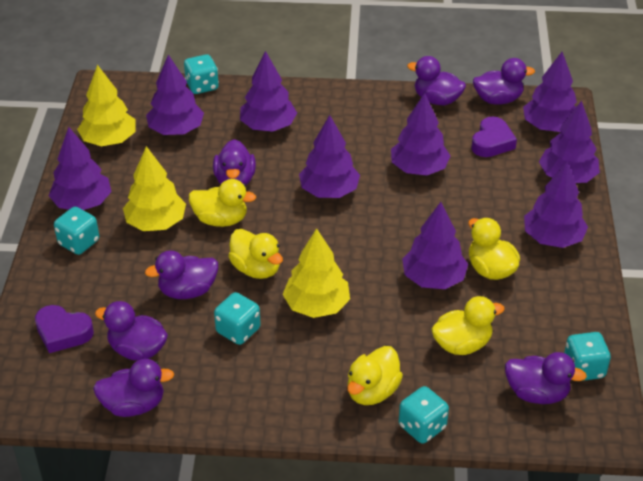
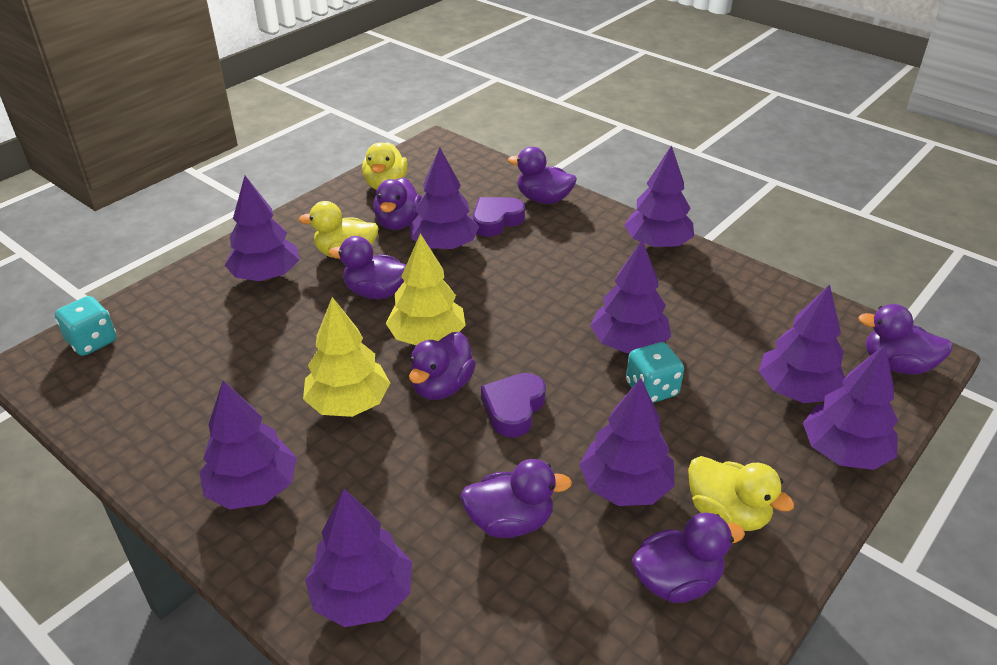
turquoise dice: [54,207,99,255] [184,54,219,94] [214,292,261,345] [399,386,449,444] [564,332,611,381] = 5 -> [55,296,116,356] [626,342,684,403] = 2
yellow duck: [189,179,256,227] [228,229,283,279] [347,346,403,405] [431,296,505,355] [468,218,520,280] = 5 -> [299,201,379,259] [362,142,408,190] [688,456,794,531] = 3
yellow tree: [77,65,136,146] [123,146,186,231] [282,228,350,318] = 3 -> [303,297,390,417] [386,233,466,345] = 2

